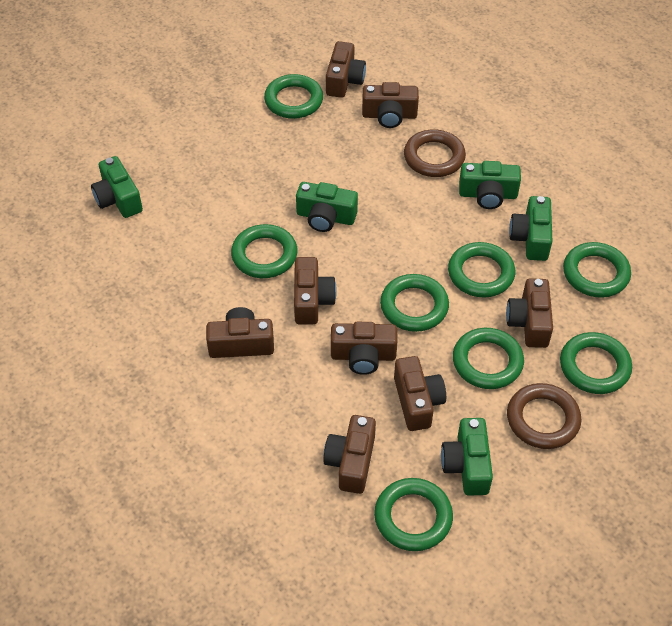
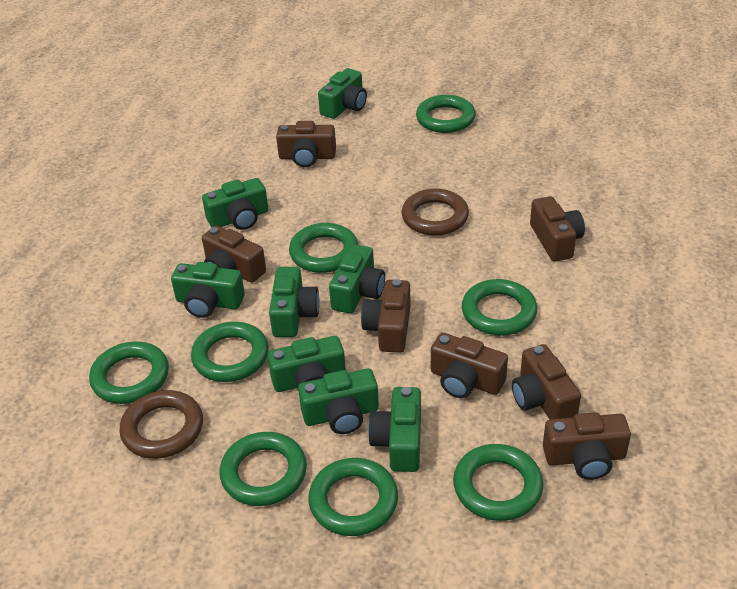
brown camera: [206,307,274,358] [294,257,337,324] [323,415,376,494] [326,41,366,98] [331,322,397,375] [362,82,419,128] [394,356,446,431] [506,278,553,348] = 8 -> [202,226,266,283] [276,121,336,167] [361,279,411,353] [431,333,508,398] [512,344,581,419] [530,196,585,262] [543,412,631,480] = 7
green camera: [91,156,143,218] [296,182,358,232] [441,418,493,496] [459,161,521,209] [509,196,552,261] = 5 -> [171,262,245,318] [202,178,268,230] [267,336,346,392] [269,267,320,337] [298,368,379,434] [318,68,367,119] [329,244,385,314] [368,387,421,472] = 8

